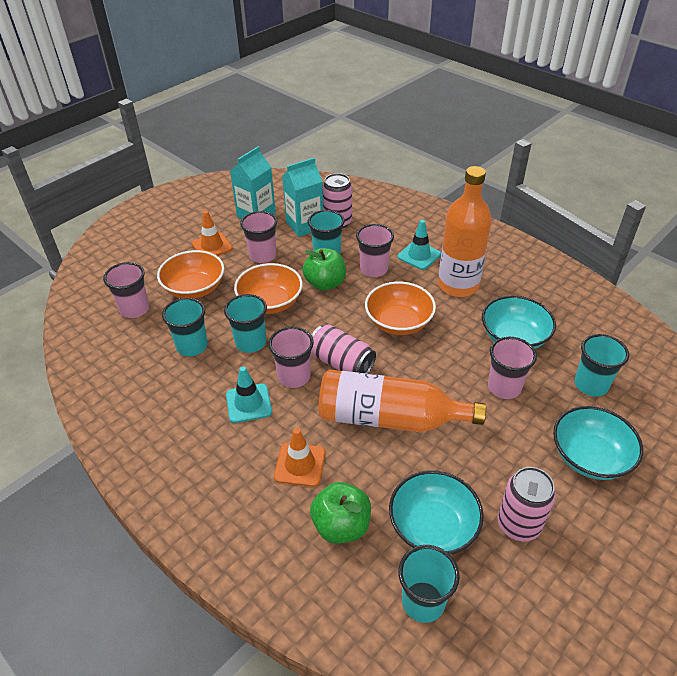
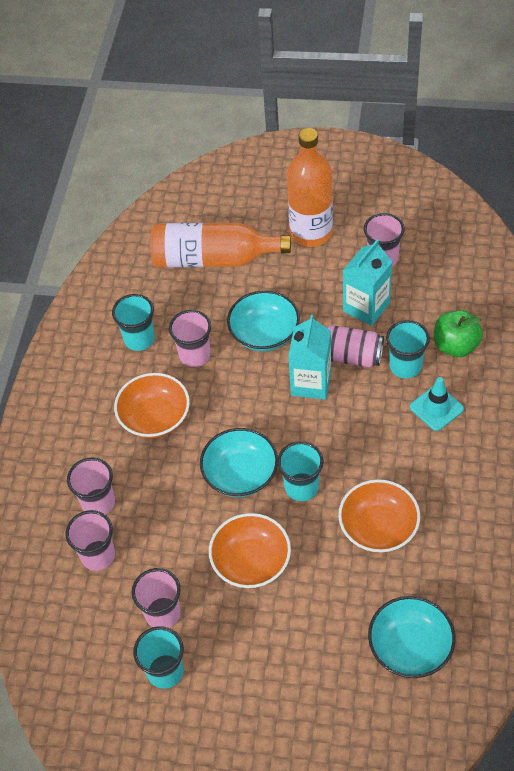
green apple: [302,248,346,291] [310,482,371,544] = 2 -> [434,310,483,357] = 1
orange traffic cone: [192,211,233,256] [274,428,325,487] = 2 -> none = 0
pink can: [311,325,376,374] [323,173,352,229] [498,467,556,541] = 3 -> [326,325,384,367] = 1
turquoise cup: [162,298,208,357] [224,294,267,353] [308,210,345,254] [398,545,460,623] [574,334,629,397] = 5 -> [112,294,155,351] [133,626,184,689] [277,441,324,501] [386,320,430,379] = 4
turquoise traffic cone: [226,366,272,423] [397,220,441,270] = 2 -> [410,377,464,431] = 1

